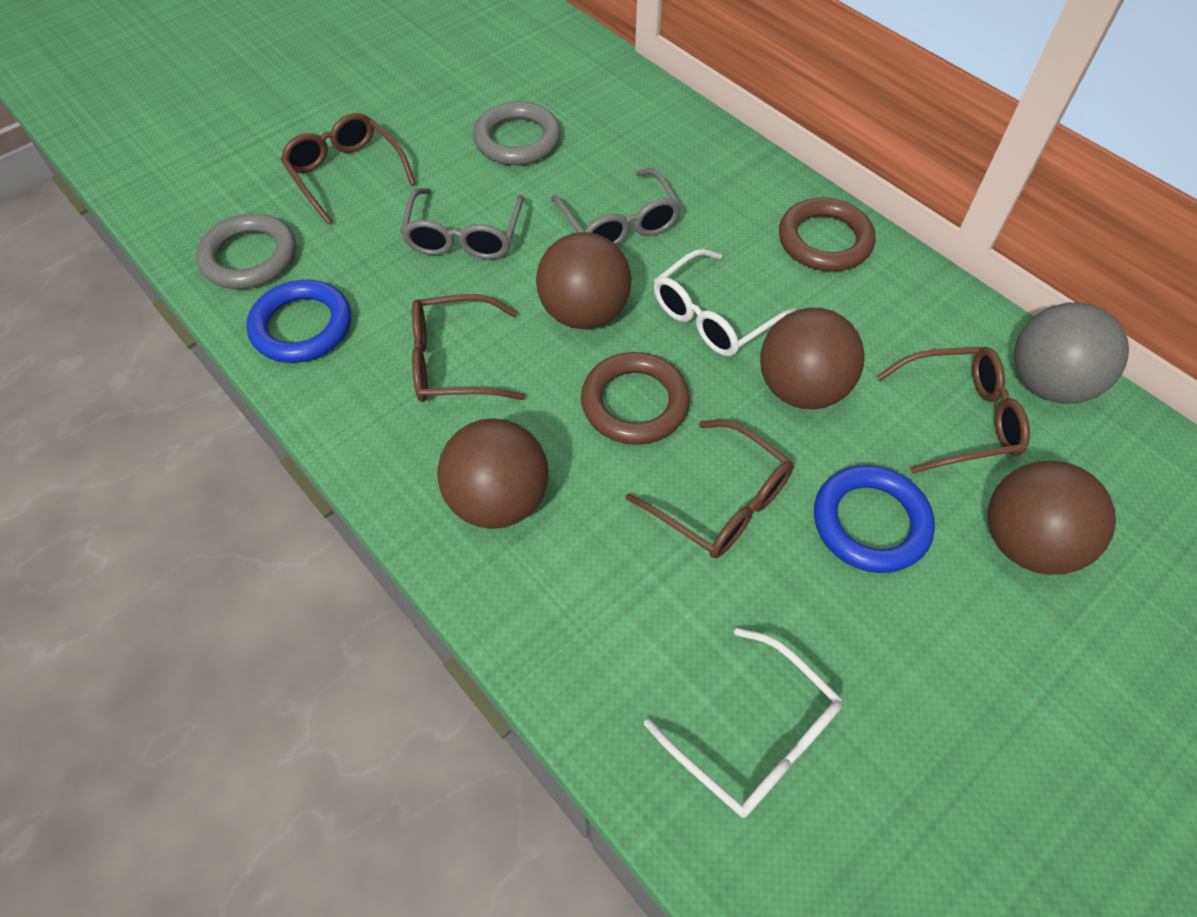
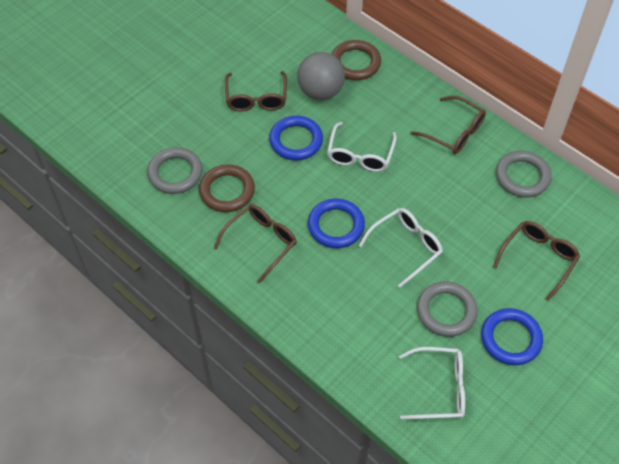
blue ring: [246,280,351,363] [814,465,935,573] = 2 -> [269,116,323,160] [308,198,365,248] [481,308,543,365] = 3
brown ball: [437,418,549,529] [536,232,631,329] [760,308,865,409] [987,461,1116,575] = 4 -> none = 0
grey glasses: [401,188,524,259] [551,168,681,246] = 2 -> none = 0
grey ring: [196,213,296,289] [473,102,561,165] = 2 -> [147,147,203,194] [417,281,478,337] [496,151,552,198] = 3
white glasses: [644,628,843,818] [654,249,797,356] = 2 -> [327,122,397,172] [358,208,443,288] [398,347,465,420] = 3

